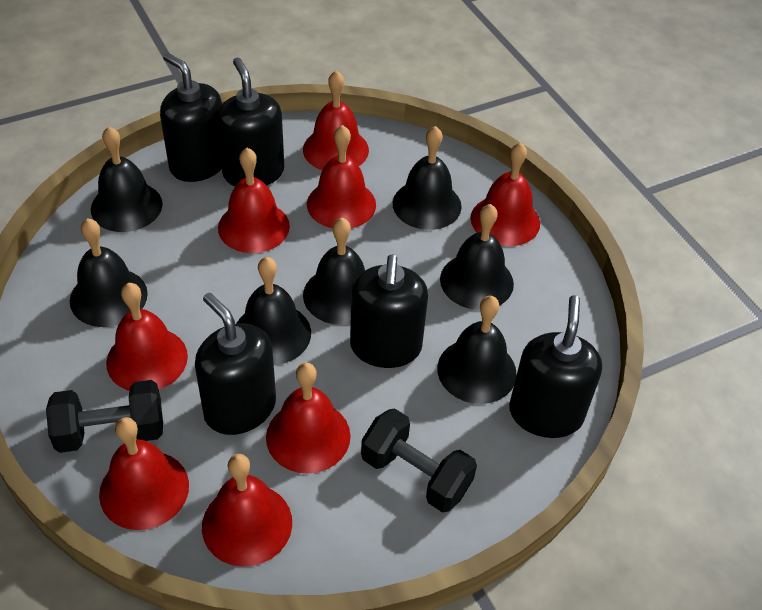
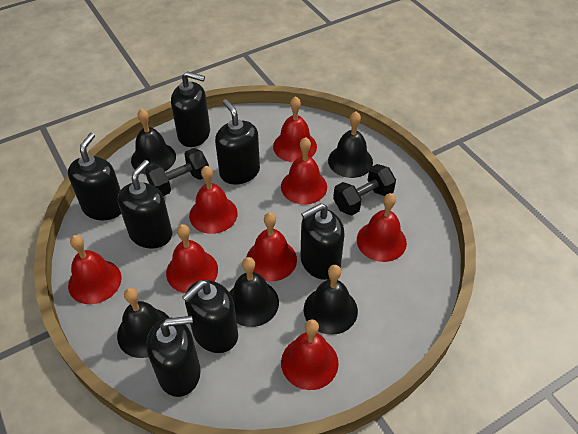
black bell: [70,218,148,327] [91,126,163,232] [236,257,311,365] [303,217,365,325] [393,126,462,230] [437,296,516,404] [440,204,514,310] = 7 -> [117,288,169,358] [131,108,176,175] [229,257,279,327] [304,265,358,335] [328,112,373,178] = 5
black soap dispenser: [160,53,222,182] [195,293,276,435] [216,57,284,186] [350,254,428,368] [509,295,602,438] = 5 -> [68,133,121,220] [118,160,172,249] [147,316,200,397] [171,71,210,147] [182,280,238,353] [215,99,260,185] [301,203,345,280] = 7

